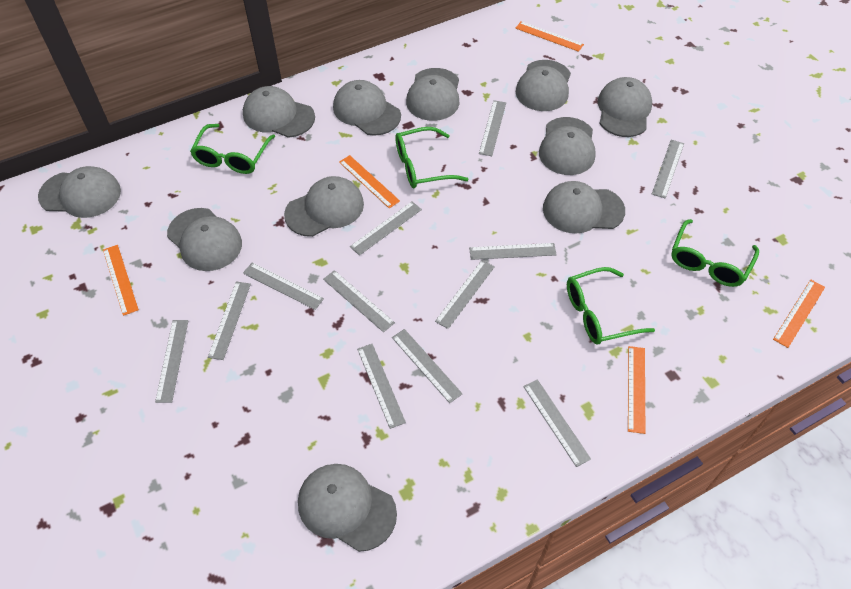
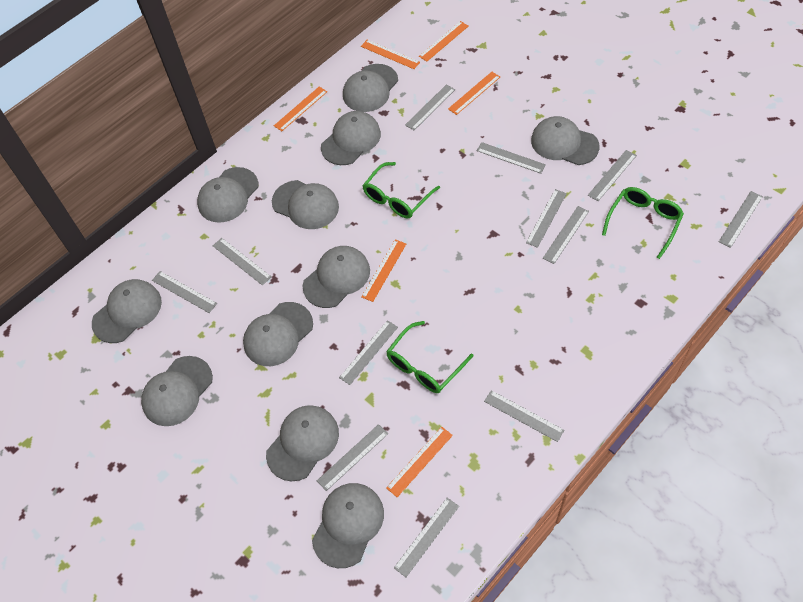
green glasses: [190,124,275,174] [395,127,468,188] [567,267,655,344] [671,219,759,287] = 4 -> [362,162,440,218] [386,321,473,393] [602,187,684,259] = 3
orange ruler: [103,245,139,316] [339,155,400,208] [515,21,584,52] [628,346,645,434] [773,280,825,348] = 5 -> [274,87,327,131] [361,40,420,69] [361,239,406,302] [386,427,453,497] [419,21,468,61] [448,72,500,115] = 6

